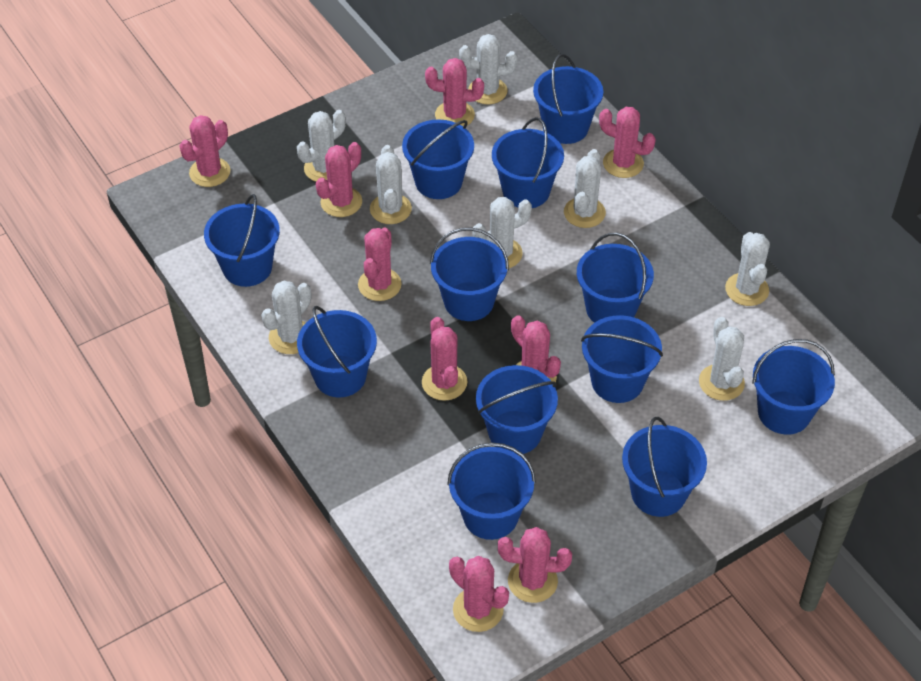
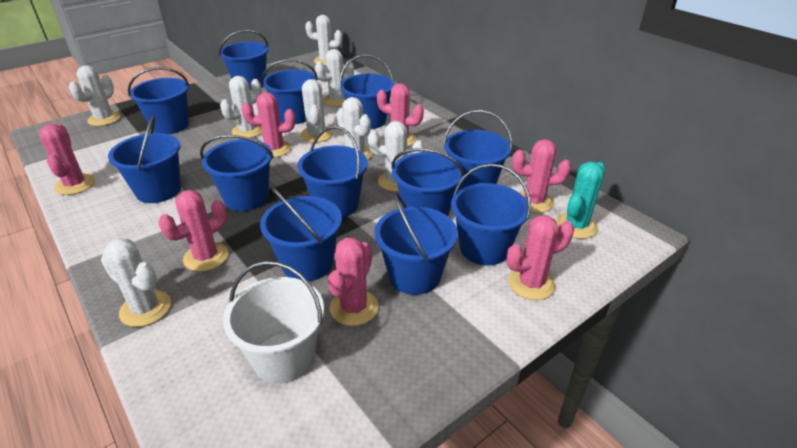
pink cactus: [179,115,230,187] [316,142,362,217] [358,227,402,301] [422,317,467,401] [425,58,484,127] [449,556,509,632] [498,527,572,603] [511,315,561,382] [599,107,656,178] = 9 -> [39,124,95,195] [158,190,229,272] [242,92,295,158] [328,238,379,326] [377,83,424,147] [507,215,574,300] [512,139,571,213] = 7
turquoise cactus: none = 0 -> [556,162,605,239] = 1
white bucket: none = 0 -> [223,261,324,384] = 1

